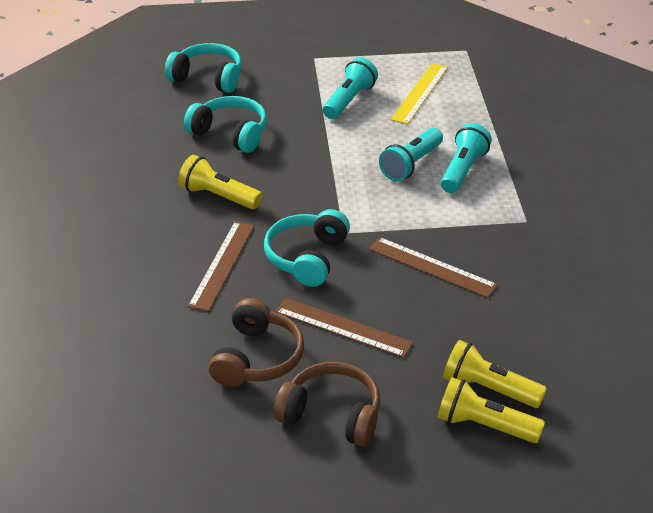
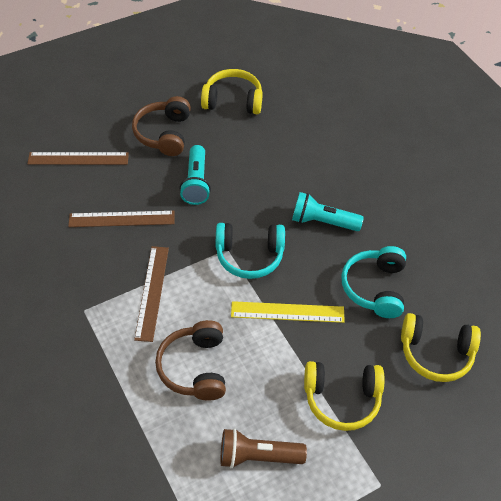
brown flashlight: none = 0 -> [220,428,307,468] = 1
turquoise flashlight: [323,57,378,119] [379,128,443,181] [440,123,492,193] = 3 -> [179,145,211,205] [292,192,364,231] = 2
turquoise headphones: [165,43,242,93] [184,96,267,153] [264,209,350,287] = 3 -> [216,223,285,279] [341,246,406,318] = 2
yellow flashlight: [178,155,262,210] [438,377,545,443] [443,340,547,408] = 3 -> none = 0
yellow headphones: none = 0 -> [201,69,263,114] [304,361,385,431] [401,313,481,382] = 3

